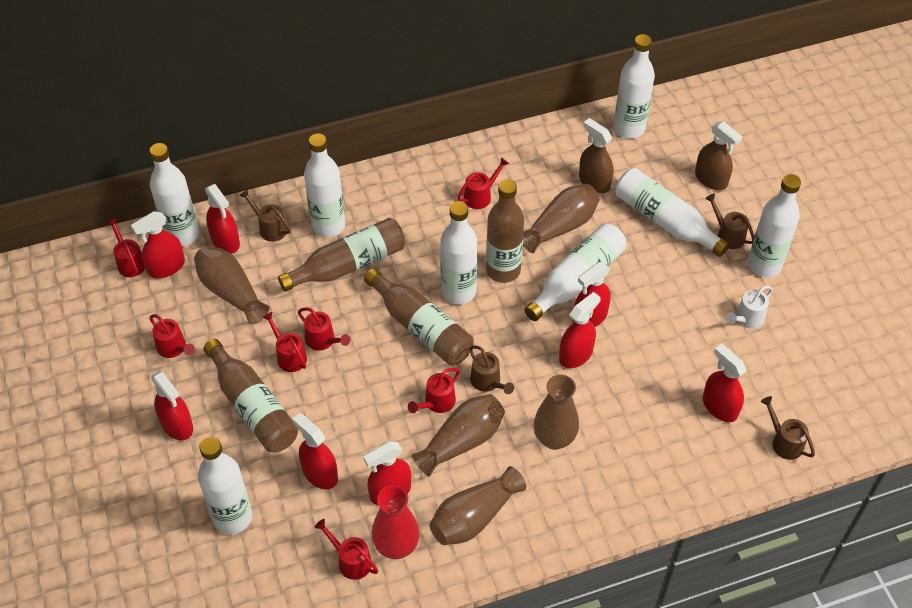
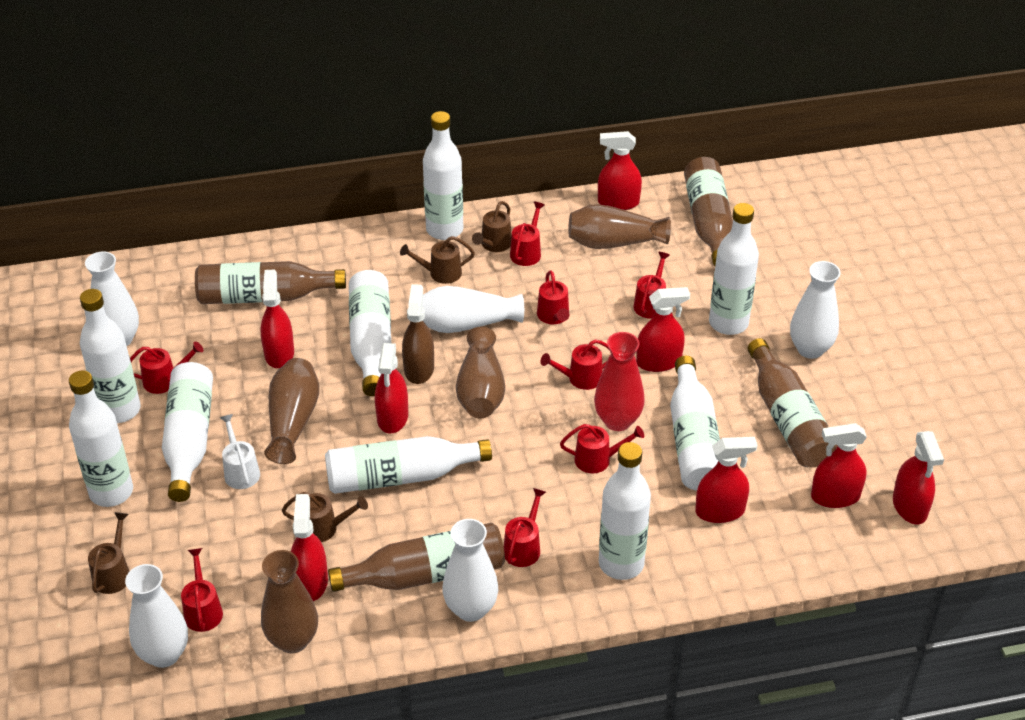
brown spray bottle: [579,118,613,193] [695,121,743,190] = 2 -> [402,284,434,384] = 1
brown vase: [194,245,270,324] [412,394,505,477] [430,466,526,545] [523,184,600,253] [534,374,579,450] = 5 -> [261,550,318,653] [264,358,319,464] [456,327,505,418] [568,204,671,249] = 4
red watering can: [107,218,146,277] [149,314,195,358] [262,312,307,372] [298,307,350,351] [315,519,378,580] [408,368,460,413] [458,158,509,209] = 7 -> [130,342,203,394] [181,548,223,632] [504,488,546,567] [510,202,545,266] [537,271,569,324] [540,339,609,390] [560,424,644,473] [634,252,670,319] = 8
white bottle: [150,143,199,247] [198,437,252,534] [304,134,345,237] [440,201,477,304] [524,223,627,321] [614,34,655,139] [615,168,730,257] [748,174,801,278] = 8 -> [69,370,133,507] [80,289,141,423] [162,362,213,502] [325,436,492,494] [349,270,391,396] [423,111,463,240] [599,442,651,580] [670,356,720,491] [709,203,759,335] = 9
white vase: none = 0 -> [85,251,139,346] [125,564,188,668] [422,286,524,333] [442,519,498,622] [790,261,841,359] = 5

